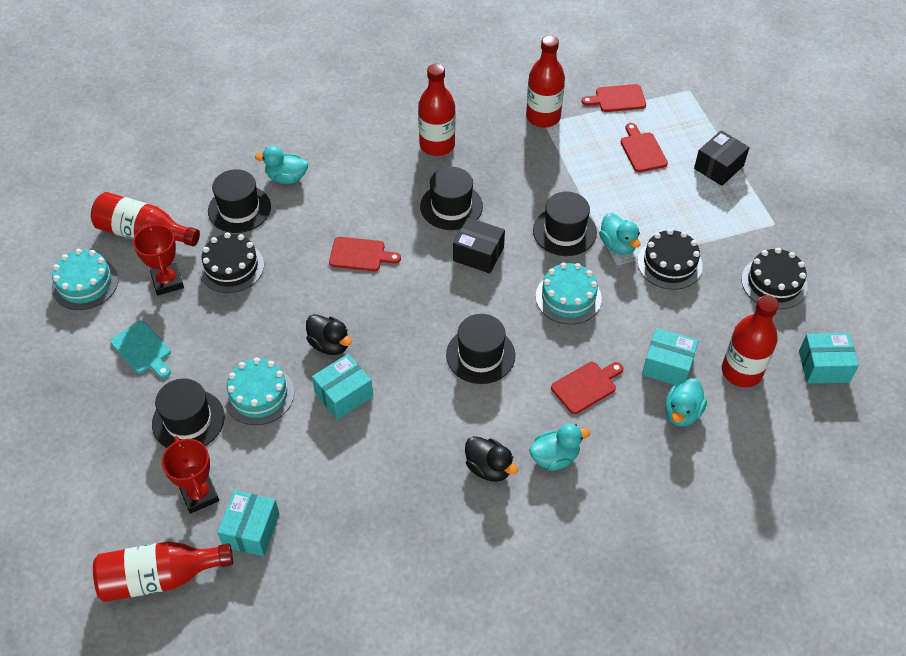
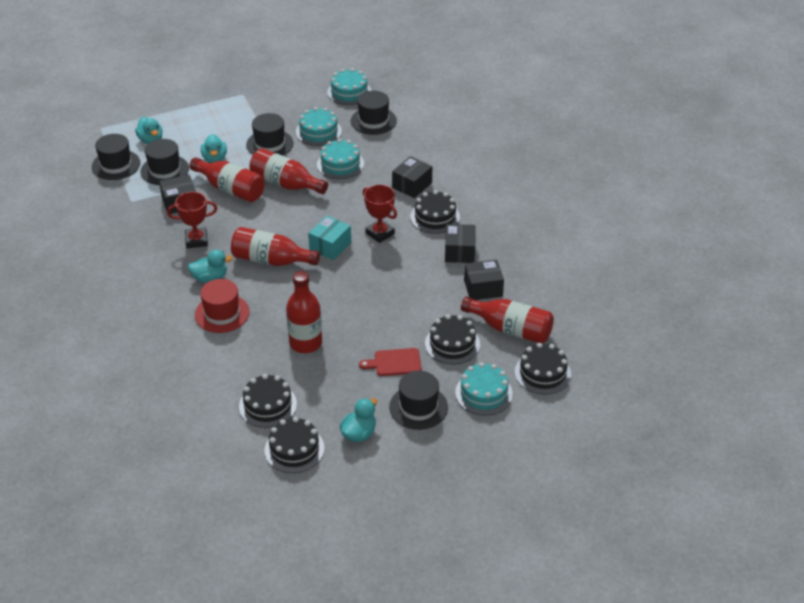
black box: [453,217,505,274] [694,130,750,186] = 2 -> [159,175,196,214] [392,156,432,198] [445,224,476,263] [464,260,504,300] = 4
black cake: [199,232,264,293] [638,229,703,290] [741,248,808,309] = 3 -> [239,374,297,428] [264,417,325,473] [410,190,460,234] [425,314,480,364] [515,343,571,395] = 5
black duck: [306,314,352,355] [465,436,518,482] = 2 -> none = 0
red cutting board: [329,237,401,271] [551,362,623,414] [582,84,646,112] [621,123,668,172] = 4 -> [359,348,422,376] = 1
red hat: none = 0 -> [195,279,250,333] = 1
turquoise box: [217,490,280,556] [312,354,373,420] [642,328,699,386] [799,333,859,384] = 4 -> [309,216,351,260] = 1
turquoise cake: [52,249,118,310] [224,357,294,425] [536,262,602,324] = 3 -> [296,107,342,146] [317,139,364,179] [327,68,372,105] [455,362,513,416] = 4
turquoise cutting board: [110,321,171,378] = 1 -> none = 0

